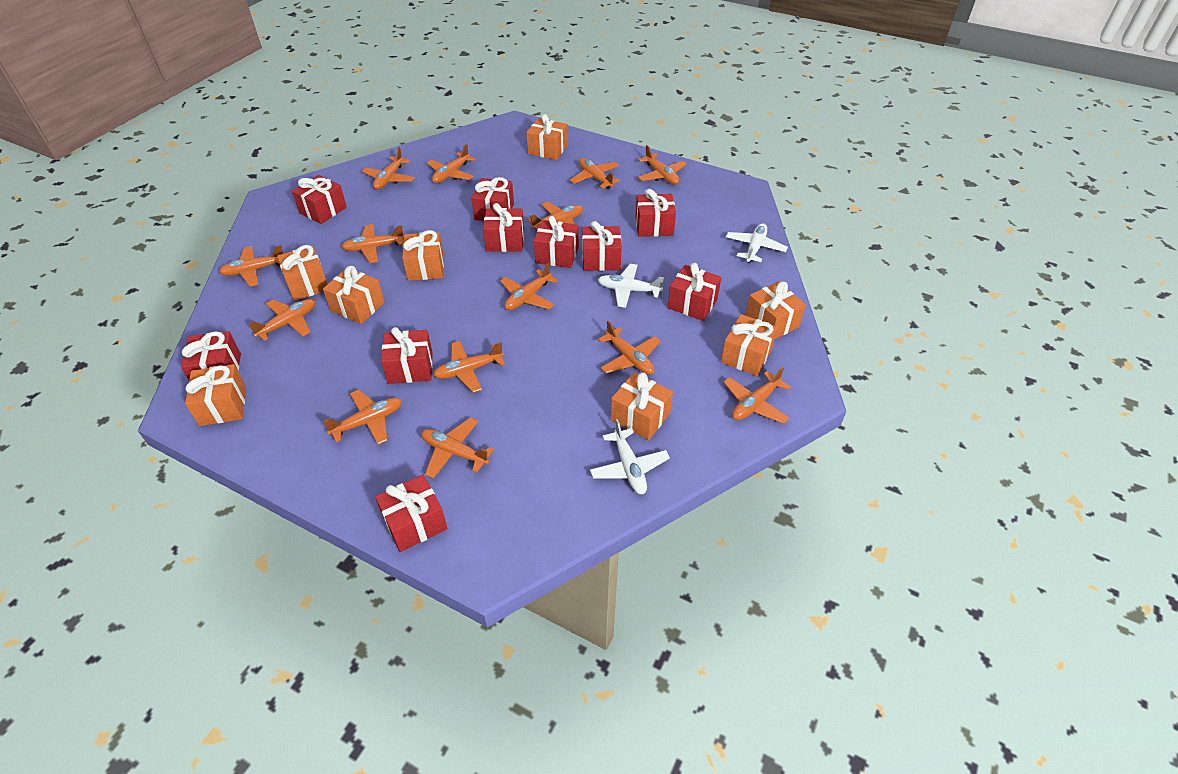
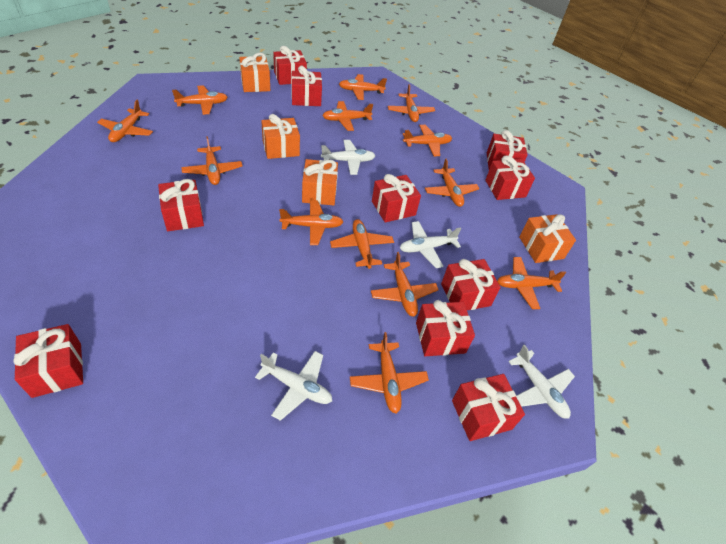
orange gift: [185,364,246,426] [277,245,328,301] [323,266,385,324] [402,230,444,281] [526,114,568,160] [611,372,673,440] [721,314,778,376] [745,281,806,339] = 8 -> [239,53,270,92] [261,114,300,159] [302,159,338,205] [519,214,576,263] = 4
orange plane: [219,245,283,287] [249,299,315,341] [323,390,402,445] [342,224,404,263] [362,147,415,190] [421,417,494,479] [427,144,476,183] [433,341,505,393] [500,263,558,310] [528,202,583,231] [570,158,620,189] [598,321,661,375] [638,145,687,184] [723,366,791,424] = 14 -> [97,100,153,142] [172,85,228,115] [181,136,242,185] [279,200,343,245] [322,101,373,131] [330,219,394,269] [339,74,387,100] [350,332,429,413] [371,252,439,316] [388,84,435,122] [403,125,452,156] [425,158,480,207] [497,257,566,309] = 13
white plane: [590,419,670,494] [598,264,664,308] [726,223,788,263] = 3 -> [255,351,332,421] [321,140,375,175] [400,221,462,268] [508,344,575,419] = 4

